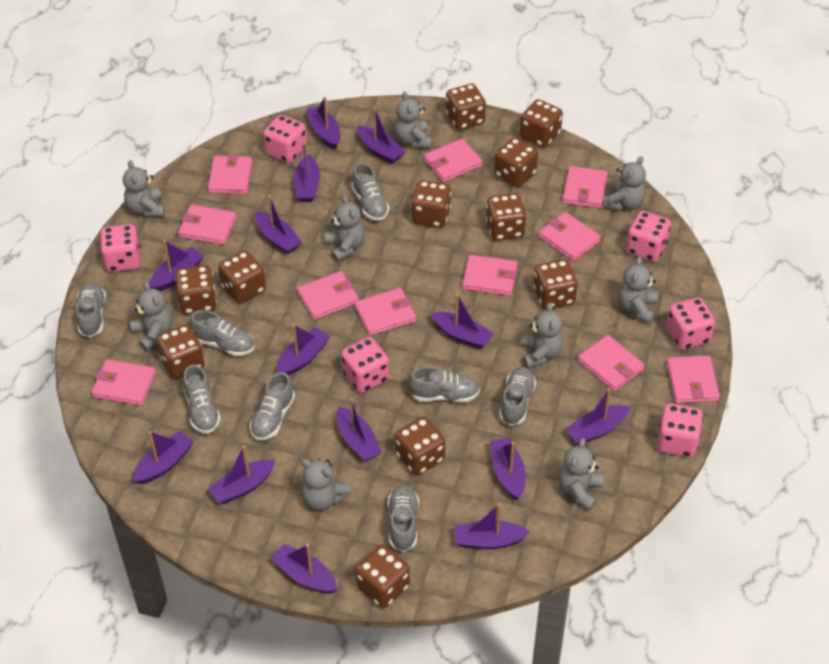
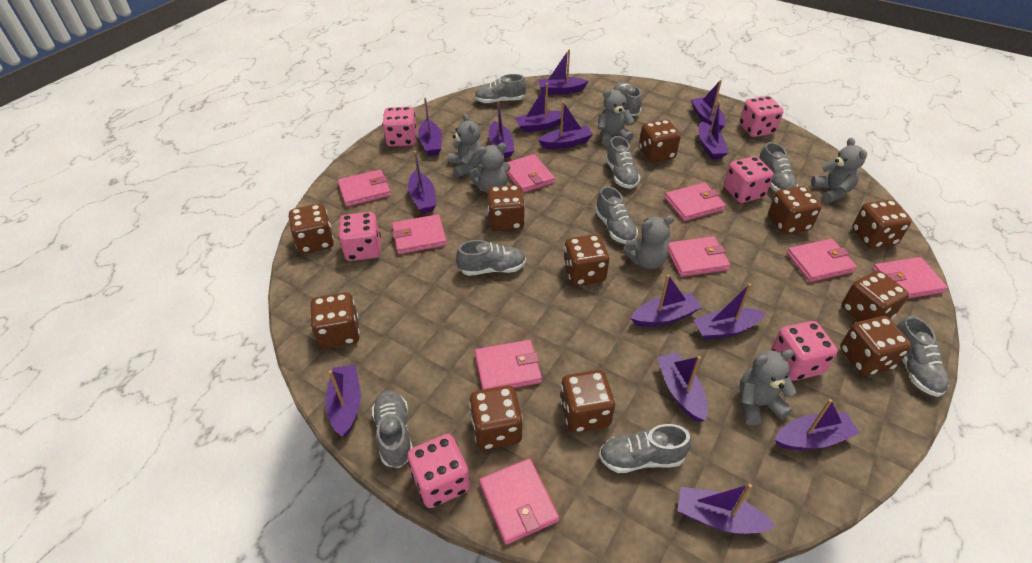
grey shoe: [76,282,106,337] [183,365,221,434] [189,310,254,356] [250,372,295,440] [351,163,389,221] [388,485,419,552] [408,366,480,403] [499,367,536,426] = 8 -> [372,391,412,468] [456,240,526,276] [474,74,526,103] [595,186,638,244] [599,424,691,473] [605,136,641,189] [613,82,642,116] [759,142,798,192] [897,316,949,397] = 9
grey teddy bear: [123,160,165,217] [130,282,172,351] [301,459,351,511] [324,195,365,262] [394,91,431,148] [521,302,563,368] [559,438,604,511] [604,156,646,211] [618,256,658,324] = 9 -> [449,114,483,177] [470,143,510,193] [598,87,634,146] [623,215,674,269] [740,349,796,426] [811,138,867,203] = 6
pink wallet: [92,359,156,406] [178,205,236,245] [208,154,253,194] [297,271,359,320] [355,288,416,336] [424,139,482,182] [462,255,517,296] [539,212,601,261] [563,166,608,208] [578,335,645,391] [667,355,720,403] = 11 -> [338,169,391,207] [392,214,447,254] [475,340,542,390] [479,458,559,545] [507,154,555,193] [665,183,726,221] [668,236,730,277] [787,239,857,282] [872,257,948,299] = 9

